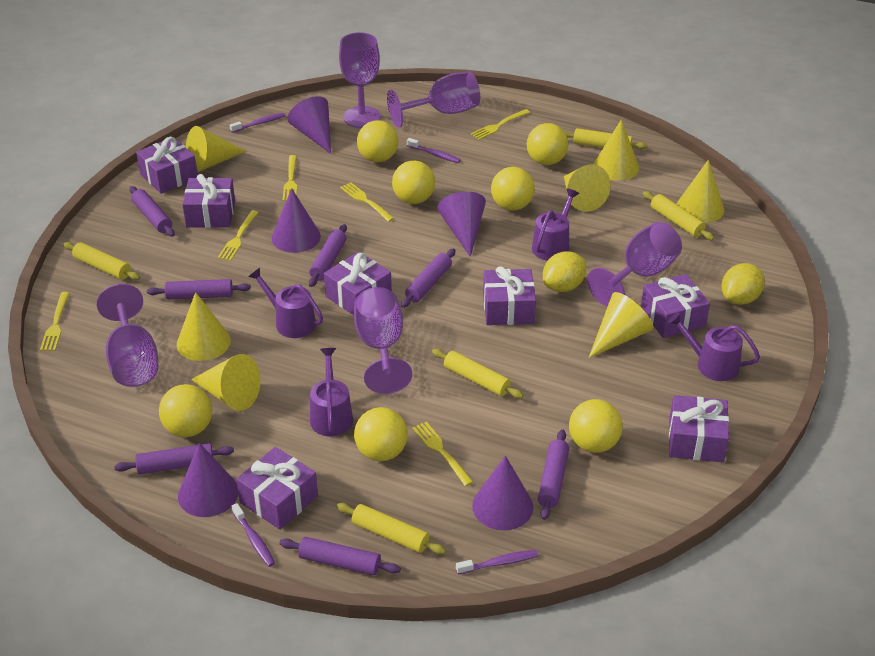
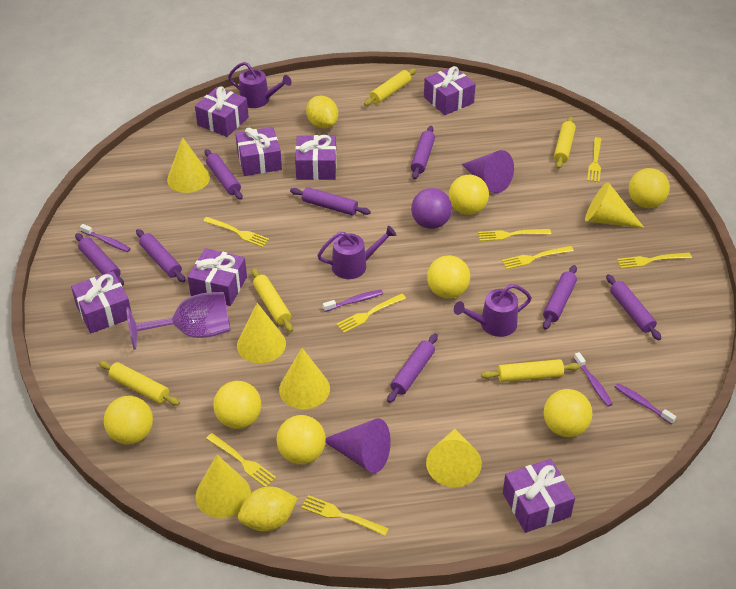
purple ball: none = 0 -> [411,188,452,229] = 1
purple cone: [178,443,238,517] [272,188,321,253] [287,96,331,154] [437,192,486,257] [472,455,533,530] = 5 -> [326,418,391,473] [461,150,514,193] = 2
purple goblet: [96,284,158,387] [339,32,381,128] [354,287,412,394] [387,71,480,128] [587,222,682,307] = 5 -> [126,292,231,350] = 1
purple rolling pin: [114,443,234,475] [129,186,175,237] [147,279,251,300] [279,537,401,575] [309,224,347,287] [401,248,456,308] [538,429,569,520] = 7 -> [75,233,124,286] [136,229,186,282] [205,149,243,200] [290,187,371,215] [387,334,438,403] [411,126,435,179] [543,265,577,330] [606,274,661,340] = 8
purple watering can: [248,268,323,338] [310,348,353,437] [532,188,579,261] [668,312,760,381] = 4 -> [228,62,292,108] [317,226,396,279] [454,284,532,337] = 3
yellow cone: [177,292,231,361] [186,126,246,172] [191,354,261,411] [564,164,611,212] [589,292,653,358] [594,119,639,181] [677,160,724,223] = 7 -> [167,137,210,193] [196,455,251,518] [237,303,286,363] [279,348,330,409] [426,429,482,487] [585,182,644,228] = 6
yellow fork: [40,292,70,351] [218,210,259,261] [283,155,297,201] [340,182,395,222] [412,421,473,486] [471,109,530,140] = 6 -> [203,217,269,247] [206,433,276,487] [301,495,389,536] [336,294,406,333] [478,229,551,241] [502,246,574,269] [587,137,601,182] [617,252,692,269] = 8

